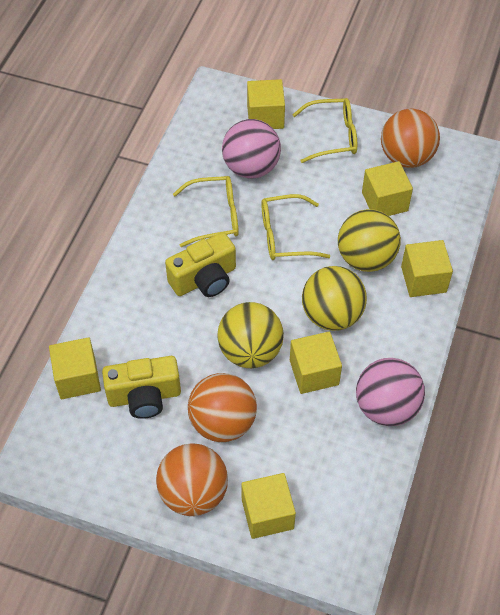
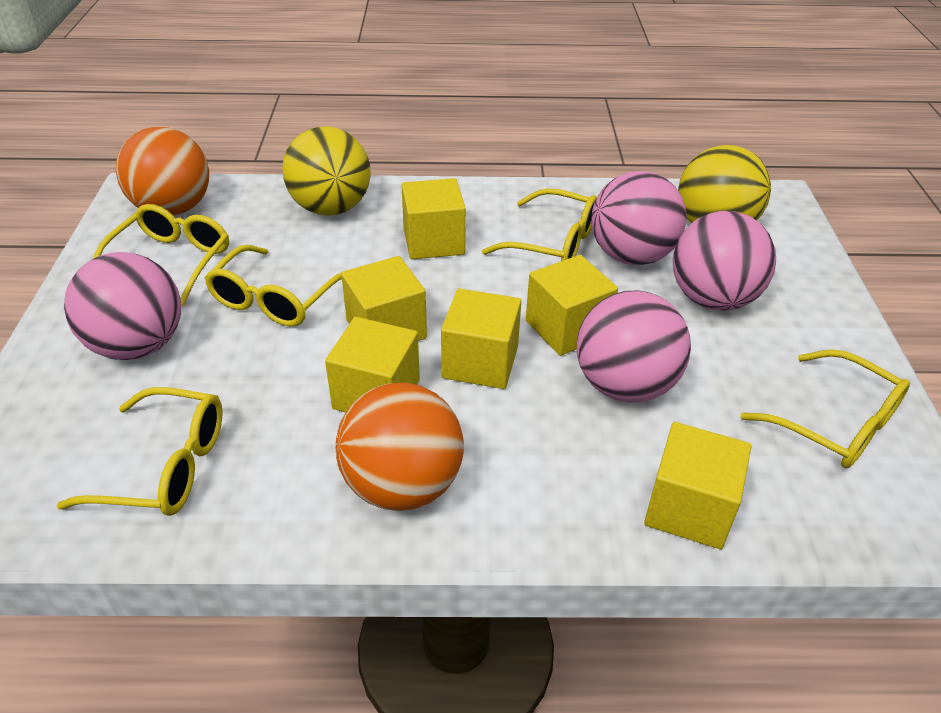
orange ball: [156,444,228,516] [188,373,257,442] [381,109,440,168] = 3 -> [116,127,209,216] [335,383,464,511] = 2
pink ball: [222,119,281,178] [356,358,425,426] = 2 -> [64,252,181,360] [577,290,691,403] [591,171,687,265] [673,211,776,311] = 4
yellow ball: [217,302,284,368] [302,266,367,331] [338,209,401,272] = 3 -> [282,126,371,216] [678,145,771,223] = 2
yellow camera: [102,356,181,419] [165,232,236,297] = 2 -> none = 0
yellow glasses: [173,176,239,247] [261,194,330,260] [292,98,357,163] = 3 -> [56,387,222,516] [93,204,229,306] [205,245,342,327] [482,188,597,261] [741,349,910,468] = 5

